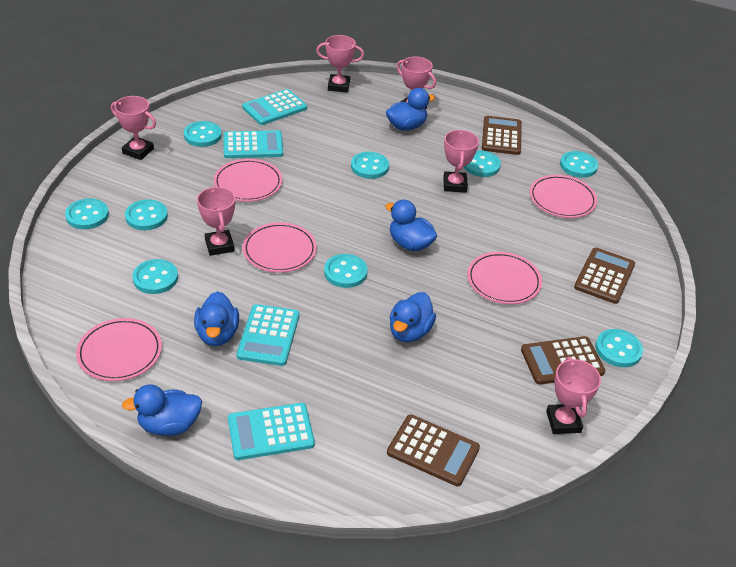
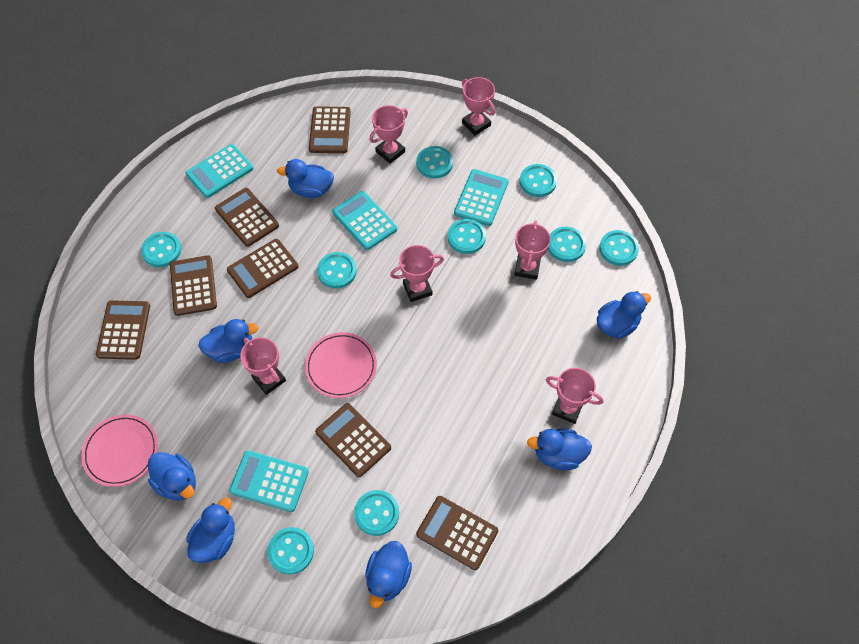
blue duck: [122,384,202,436] [194,291,239,346] [385,200,437,251] [386,88,435,131] [390,292,436,342] = 5 -> [148,452,196,501] [186,498,235,563] [198,319,258,363] [277,159,334,198] [365,541,412,608] [527,429,592,470] [597,291,651,339] = 7
brown calculator: [387,414,480,486] [482,116,522,155] [521,336,605,385] [574,247,635,304] = 4 -> [96,300,150,360] [170,255,217,316] [215,188,279,247] [227,239,299,298] [309,106,351,153] [315,403,391,477] [416,496,498,570] = 7
pink plate: [76,318,162,381] [214,159,282,202] [243,222,317,273] [467,252,542,304] [530,175,597,218] = 5 -> [82,415,158,487] [305,332,377,398] = 2

